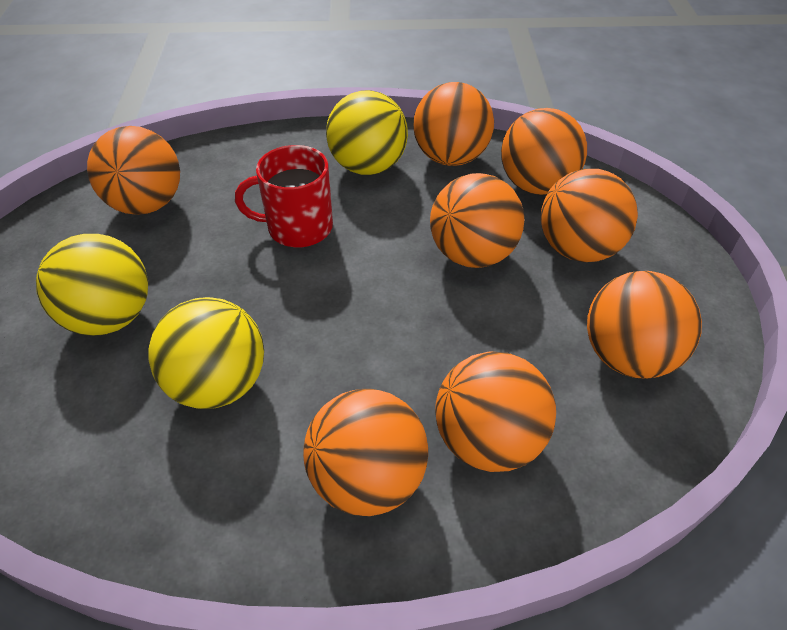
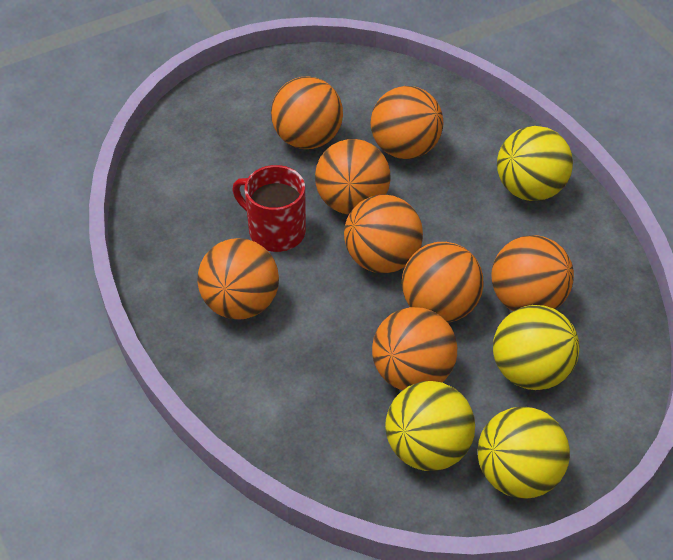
yellow ball: [36,234,148,336] [148,297,264,409] [326,90,408,175] = 3 -> [385,381,475,471] [478,407,570,499] [493,305,580,390] [497,126,573,201] = 4

